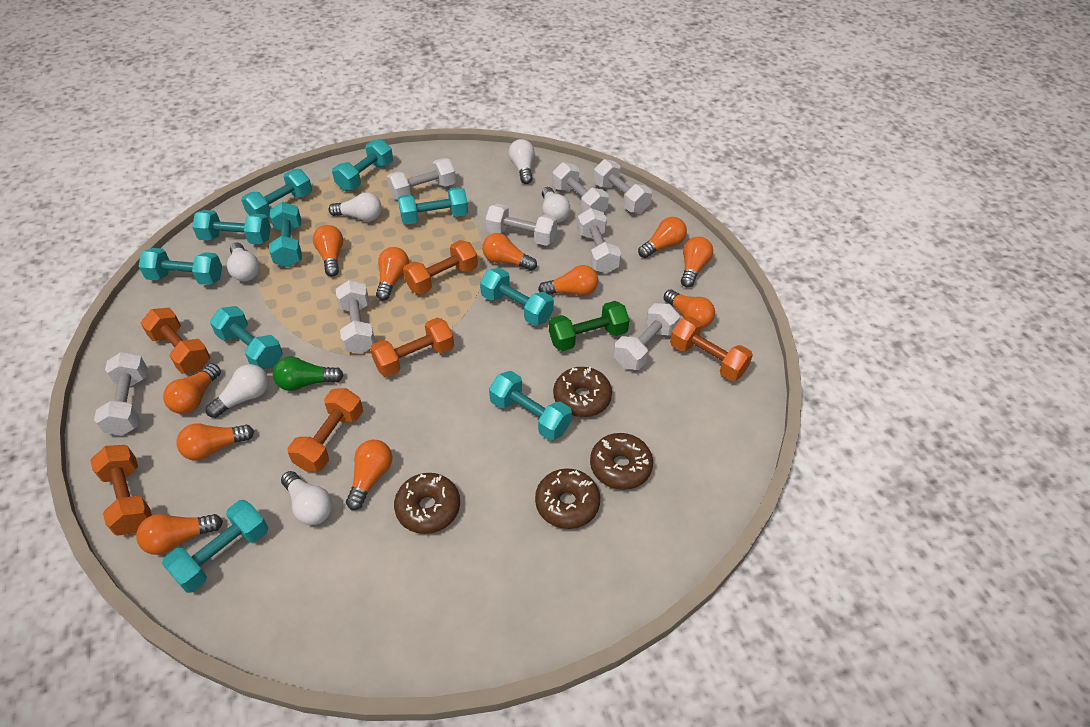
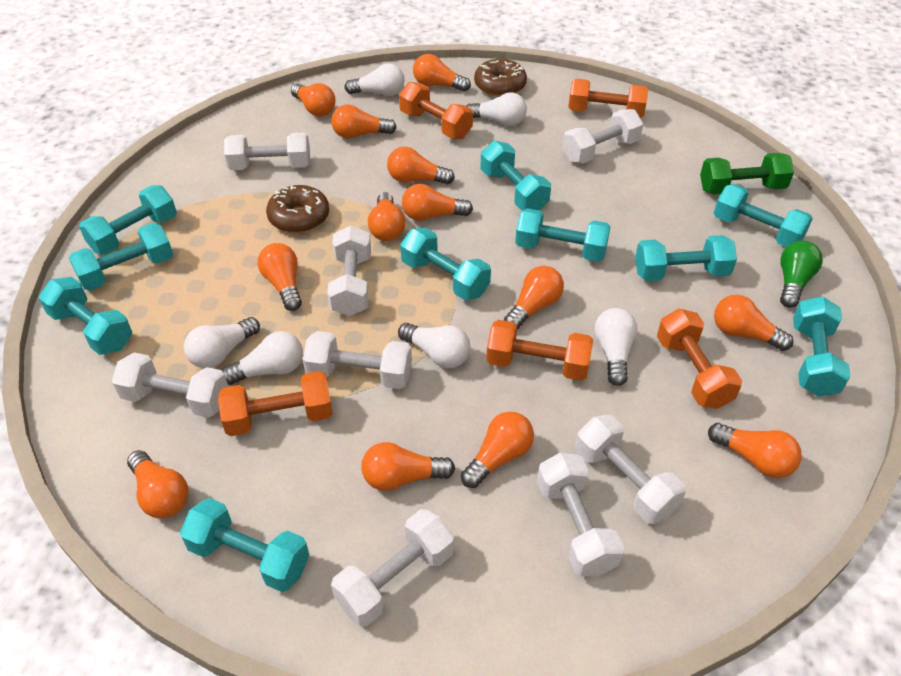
brown donut: [394,473,460,534] [535,468,600,529] [553,367,612,417] [590,433,653,490] = 4 -> [266,185,329,233] [474,59,527,97] = 2
orange dumbbell: [90,445,152,536] [141,308,210,374] [287,388,363,472] [370,318,454,377] [403,240,478,294] [670,317,753,381] = 6 -> [218,371,333,436] [399,82,473,139] [486,320,593,381] [568,79,649,118] [657,309,742,409] = 5
orange light bulb: [136,514,223,555] [163,363,221,414] [177,423,254,461] [313,225,343,277] [346,440,392,510] [376,247,409,301] [482,233,537,271] [538,265,598,296] [638,217,687,258] [664,289,715,328] [681,237,713,288] = 11 -> [127,450,189,518] [258,243,302,311] [291,83,335,117] [331,104,397,139] [362,442,455,491] [368,192,405,241] [387,147,455,185] [402,184,473,221] [413,54,471,92] [461,411,534,488] [504,266,564,329] [708,423,802,478] [714,295,793,351] = 13

